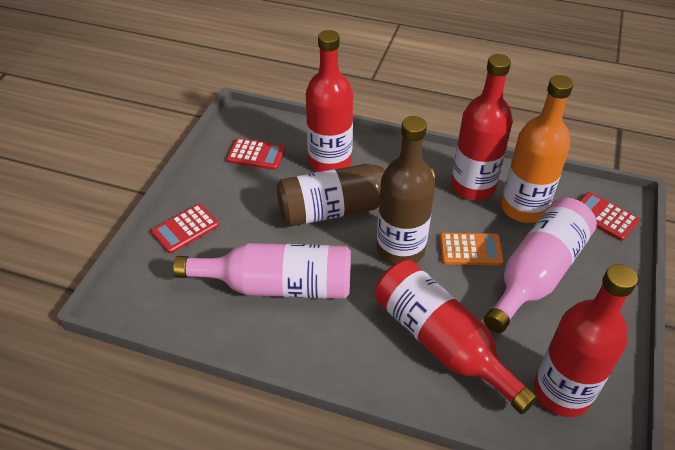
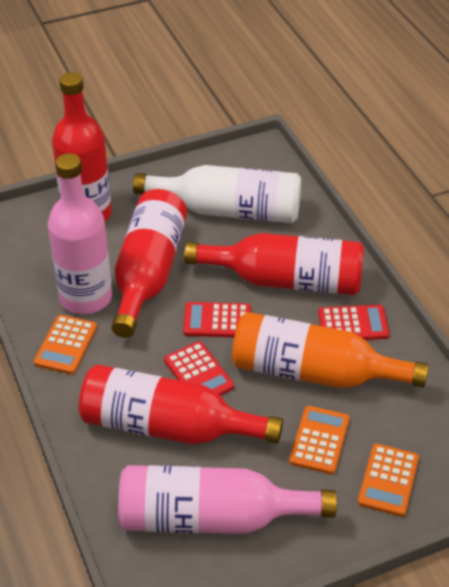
brown bottle: [277,164,435,227] [377,116,435,265] = 2 -> none = 0
orange calculator: [440,233,504,265] = 1 -> [34,315,97,374] [289,406,350,474] [358,444,419,517] = 3
white bottle: none = 0 -> [133,165,301,223] = 1

